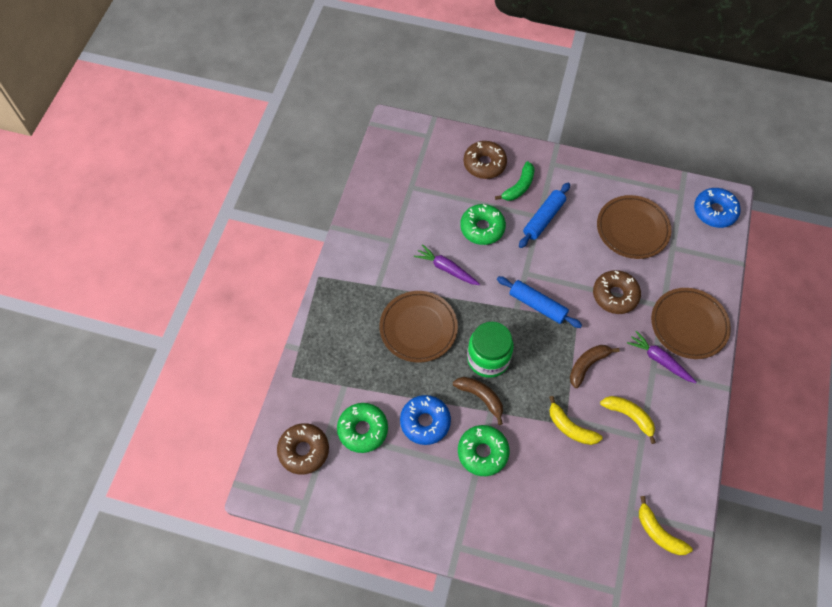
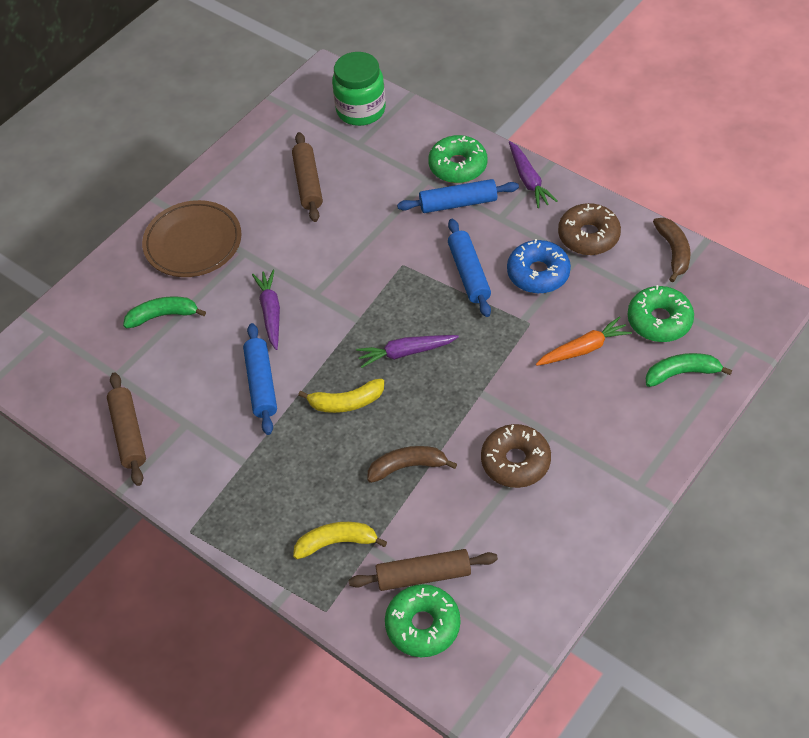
blue donut: [400,395,451,445] [694,188,741,228] = 2 -> [507,239,571,294] = 1
blue rolling pin: [497,276,582,328] [519,183,570,248] = 2 -> [243,323,277,435] [397,179,519,213] [448,219,491,317] = 3
brown donut: [277,423,329,475] [464,141,507,179] [593,270,641,314] = 3 -> [481,424,551,488] [558,203,621,255] = 2
brown plate: [379,291,458,363] [597,195,671,259] [651,288,731,359] = 3 -> [142,200,242,277] = 1
brown rolling pin: none = 0 -> [107,372,146,486] [292,132,323,222] [349,549,498,591] = 3
green banana: [495,161,535,201] = 1 -> [123,296,206,328] [646,353,732,387] = 2
orange carrot: none = 0 -> [536,316,632,366] = 1
purple carrot: [414,244,480,285] [627,331,697,383] = 2 -> [252,270,280,350] [356,335,459,368] [509,141,558,208] = 3
yellow banana: [549,396,603,445] [600,396,656,444] [639,496,693,555] = 3 -> [293,522,387,559] [298,378,384,413] = 2

